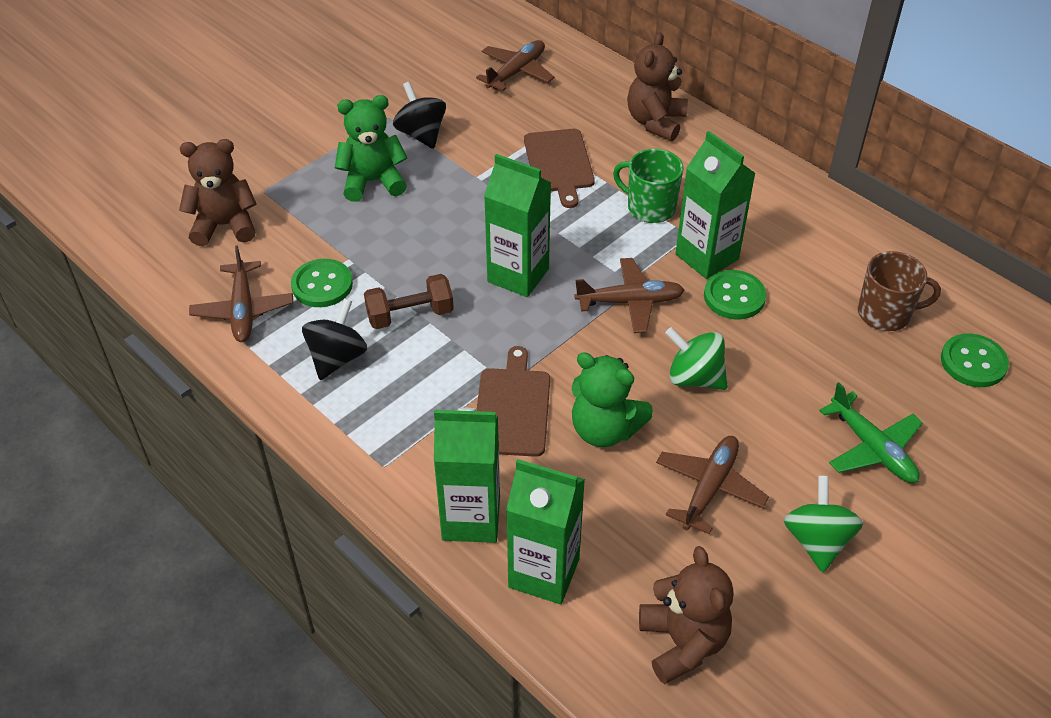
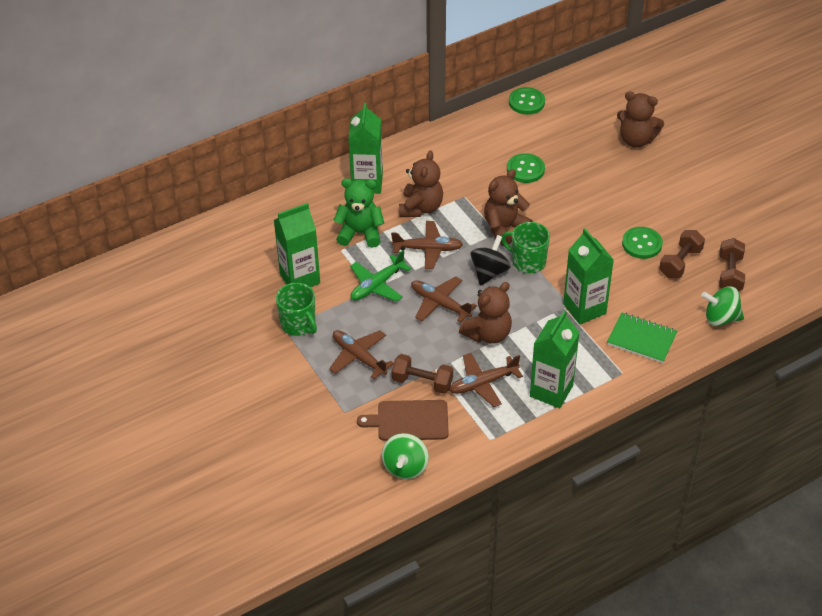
black spinning top: [302,299,367,380] [393,82,446,149] = 2 -> [470,235,511,286] = 1
brown cutting board: [476,346,550,457] [524,129,595,208] = 2 -> [357,400,449,441] = 1
brown dumbbell: [364,274,454,329] = 1 -> [392,354,453,394] [659,230,705,278] [719,238,745,291] = 3
brown mug: [858,251,941,331] = 1 -> none = 0
brown teddy bear: [179,139,257,246] [627,32,688,141] [639,546,734,684] = 3 -> [399,150,443,217] [459,282,512,344] [484,169,533,246] [617,91,664,147] = 4
green mug: [613,149,683,223] = 1 -> [276,283,317,336] [502,222,550,273] = 2
green notebook: none = 0 -> [607,312,677,363] = 1
green teddy bear: [335,95,408,202] [572,352,653,447] = 2 -> [333,178,384,248] = 1

